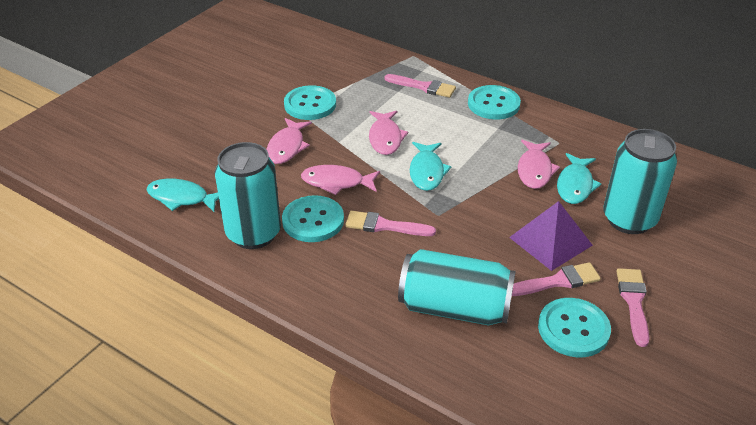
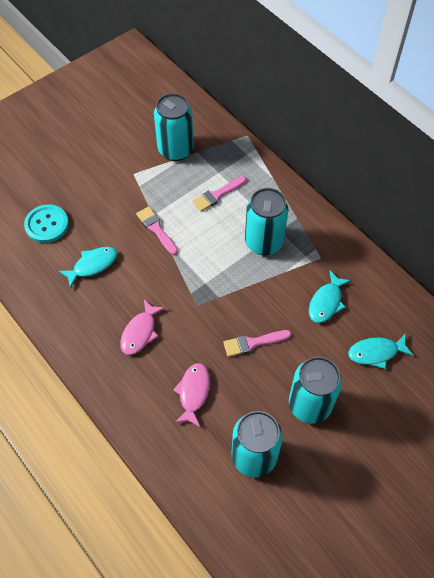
pink brush: [345,211,436,236] [385,74,456,98] [512,262,601,296] [617,268,649,347] = 4 -> [136,206,178,255] [192,176,246,212] [223,330,291,357] = 3
pink fish: [266,118,312,164] [301,165,380,195] [369,111,408,155] [518,140,560,189] = 4 -> [120,299,165,355] [173,363,210,427] = 2
purple pyramid: [509,201,593,271] = 1 -> none = 0
turquoise button: [282,195,344,242] [284,85,336,120] [468,85,521,120] [538,298,611,357] = 4 -> [24,204,69,243] = 1
turquoise can: [215,142,281,249] [398,249,516,326] [603,129,677,234] = 3 -> [154,93,194,161] [232,411,283,477] [245,188,288,255] [289,357,342,424] = 4

